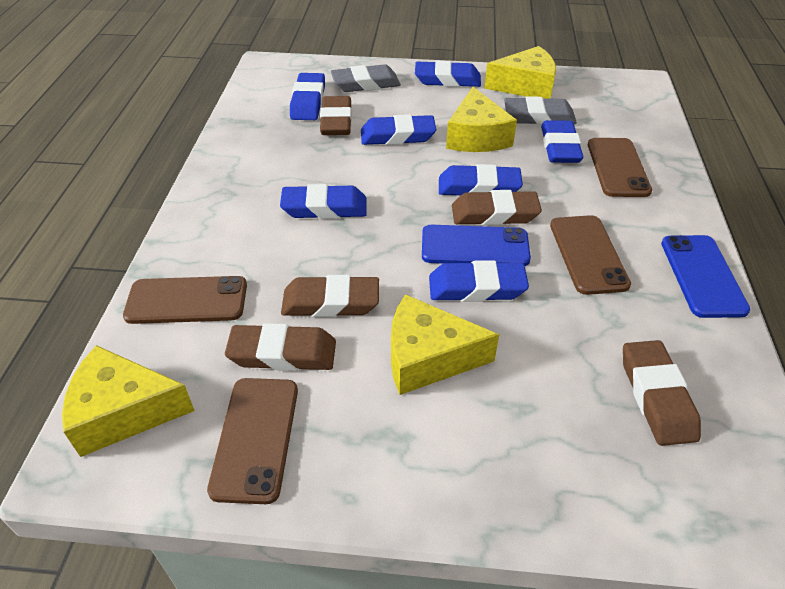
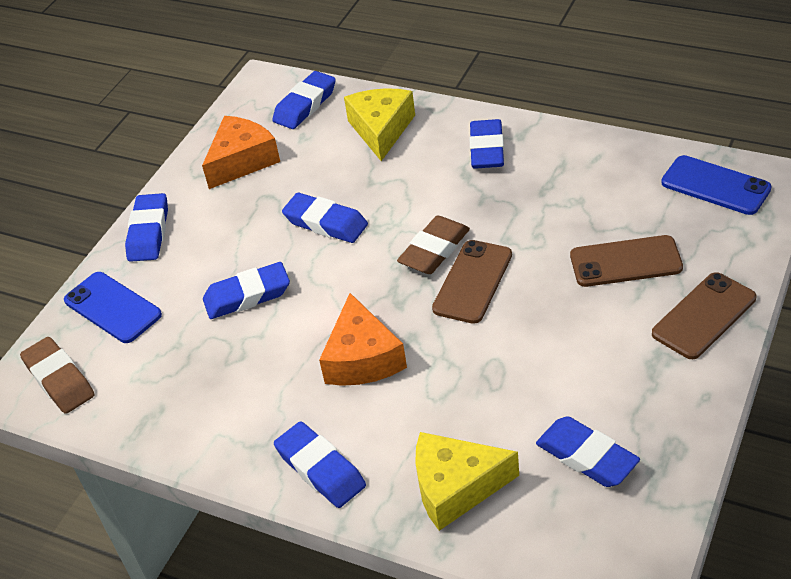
brown eraser: [225,323,336,371] [281,275,379,317] [320,96,352,135] [452,190,542,225] [623,340,701,446] = 5 -> [20,337,95,414] [397,216,470,274] = 2
brown phone: [123,276,247,324] [207,378,298,504] [550,215,631,295] [588,138,652,197] = 4 -> [432,240,512,324] [570,235,683,287] [652,272,756,359] = 3
grey eraser: [331,64,401,92] [504,96,577,125] = 2 -> none = 0
orange cheese: none = 0 -> [202,116,280,189] [319,293,407,386] = 2
yellow cheese: [62,345,195,457] [391,294,499,395] [446,87,517,152] [484,46,556,99] = 4 -> [344,88,415,161] [415,432,519,531] = 2

